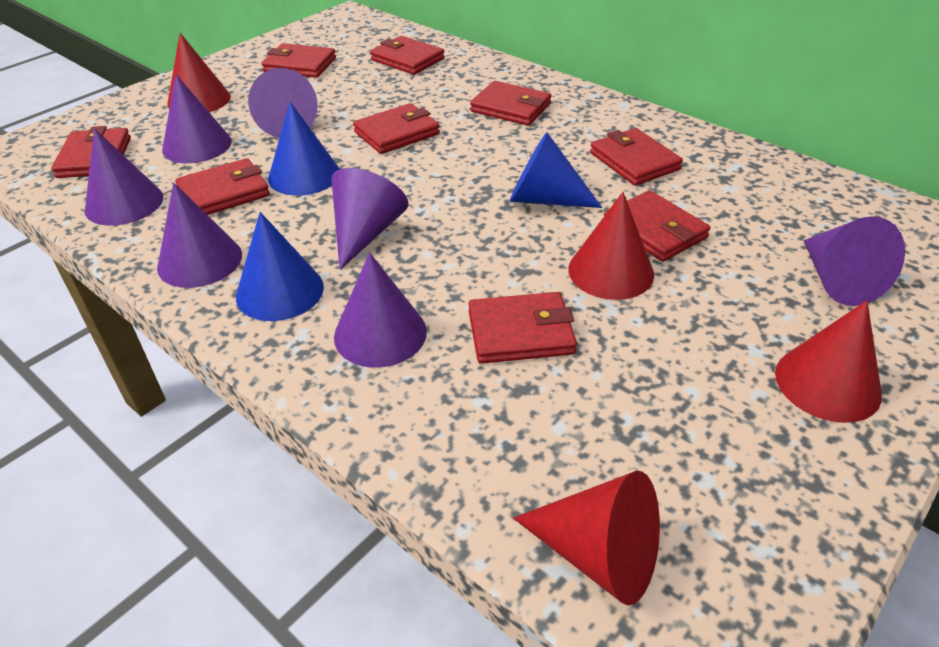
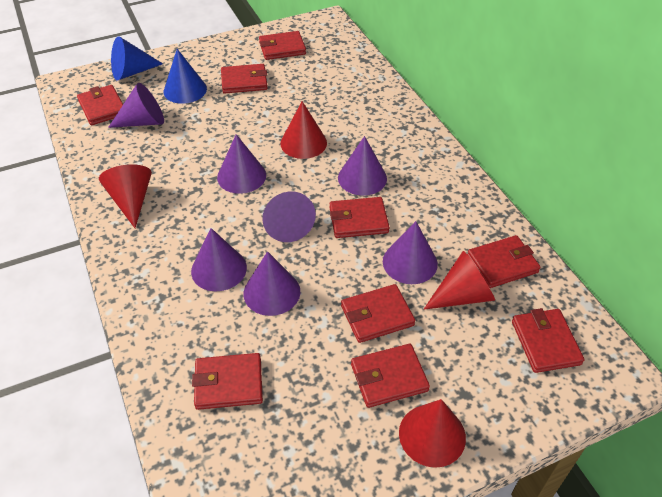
blue cone: [236,212,324,321] [268,102,340,196] [509,132,602,208] = 3 -> [111,36,163,81] [164,49,207,104] = 2

